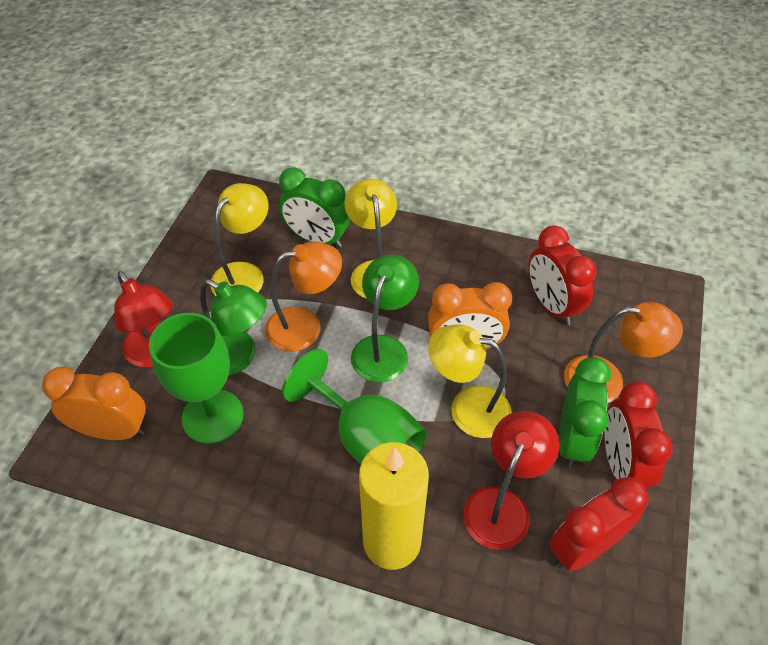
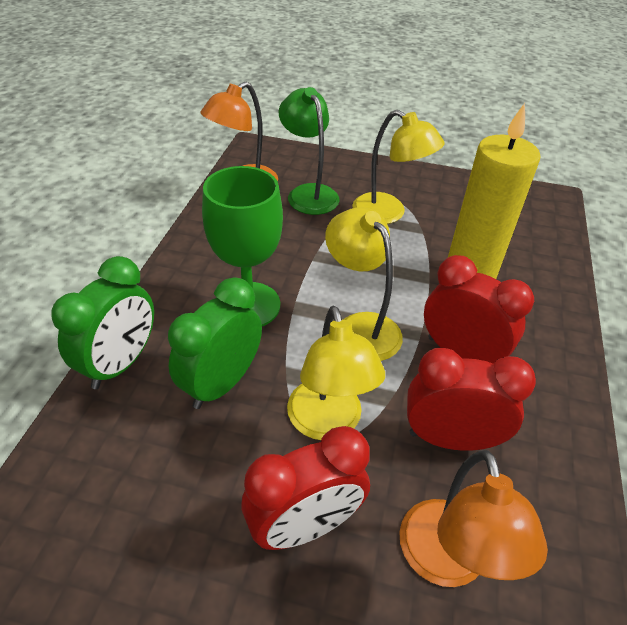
green goblet: [149,313,244,444] [282,349,427,464] = 2 -> [202,166,283,326] = 1
green lamp: [200,279,267,375] [351,255,419,382] = 2 -> [279,87,340,215] = 1
orange clock: [42,367,146,440] [428,282,512,350] = 2 -> none = 0
red lamp: [114,271,173,367] [463,411,559,550] = 2 -> none = 0

